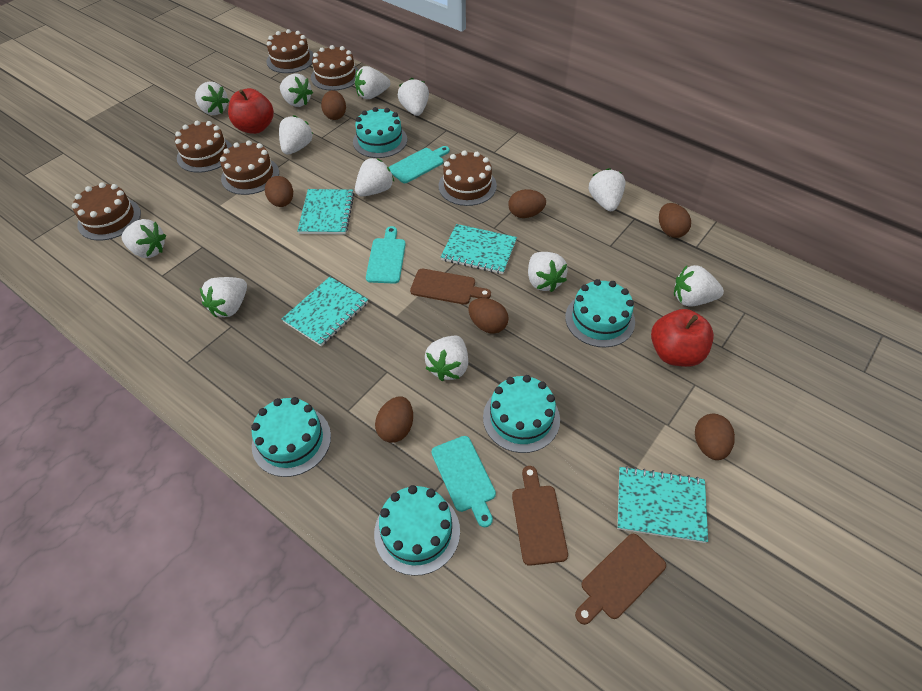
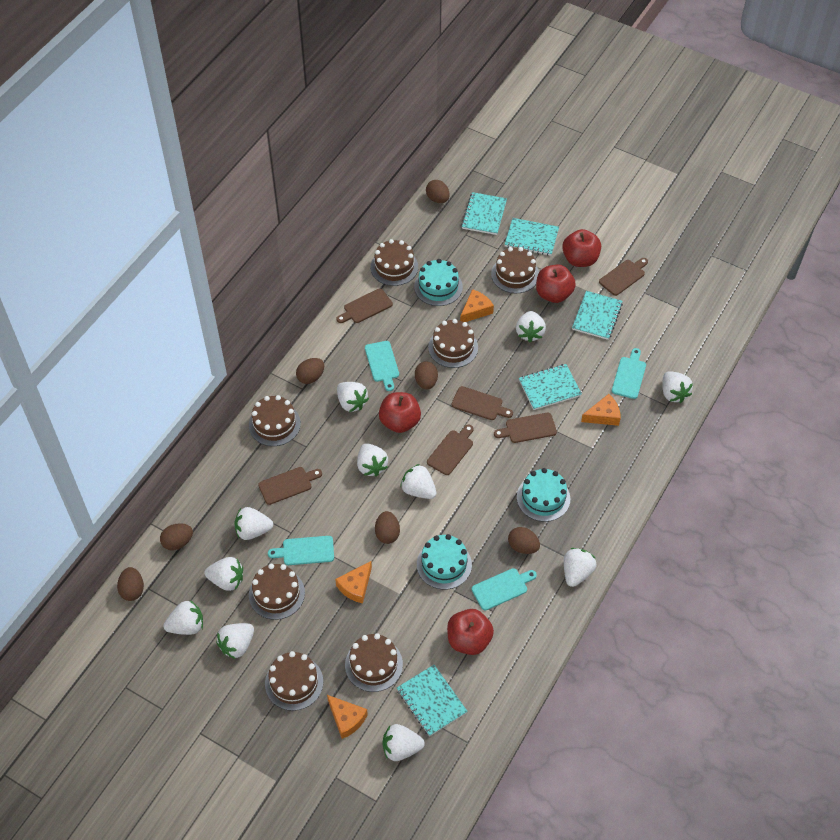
brown cake: [72,182,141,240] [175,121,232,173] [220,140,279,195] [266,29,314,73] [311,45,359,91] [439,150,497,206] = 6 -> [249,395,301,446] [249,564,305,620] [265,651,323,711] [345,633,403,692] [371,239,418,286] [428,319,478,368] [491,247,539,293] = 7
brown cutting board: [410,269,491,305] [512,466,568,566] [575,533,666,625] = 3 -> [258,467,322,505] [336,289,393,323] [427,425,474,475] [451,386,513,420] [494,413,557,443] [599,258,648,296] = 6
orange cheese: none = 0 -> [327,695,368,739] [335,561,372,603] [460,289,494,322] [581,394,621,426] = 4
red apple: [228,88,274,134] [651,309,714,367] = 2 -> [379,392,421,433] [447,609,494,655] [536,265,576,303] [562,229,601,267] = 4
turquoise cake: [251,397,331,477] [353,107,407,158] [374,485,460,576] [483,375,560,453] [565,279,635,347] = 5 -> [414,259,463,306] [417,534,472,590] [517,468,570,522] = 3
turquoise cutting board: [366,226,406,284] [389,146,450,183] [432,436,496,527] = 3 -> [268,536,334,565] [365,341,399,391] [472,568,537,610] [612,348,646,399] = 4
turquoise notebook: [282,277,368,346] [297,189,354,234] [441,224,517,274] [617,466,708,543] = 4 -> [397,665,468,736] [461,192,507,235] [505,218,559,256] [519,364,582,410] [572,291,623,340] = 5
white strawberry: [121,219,166,258] [195,82,229,115] [200,277,247,317] [279,115,313,155] [280,73,313,107] [355,66,390,99] [355,158,394,196] [398,78,429,116] [425,336,468,381] [528,252,568,292] [589,168,626,211] [674,265,724,307] = 12 -> [163,600,203,635] [205,557,243,591] [216,623,254,659] [234,507,273,540] [337,382,369,412] [357,443,388,477] [383,724,425,761] [400,464,437,499] [516,311,546,343] [564,548,597,587] [662,371,693,403] = 11

